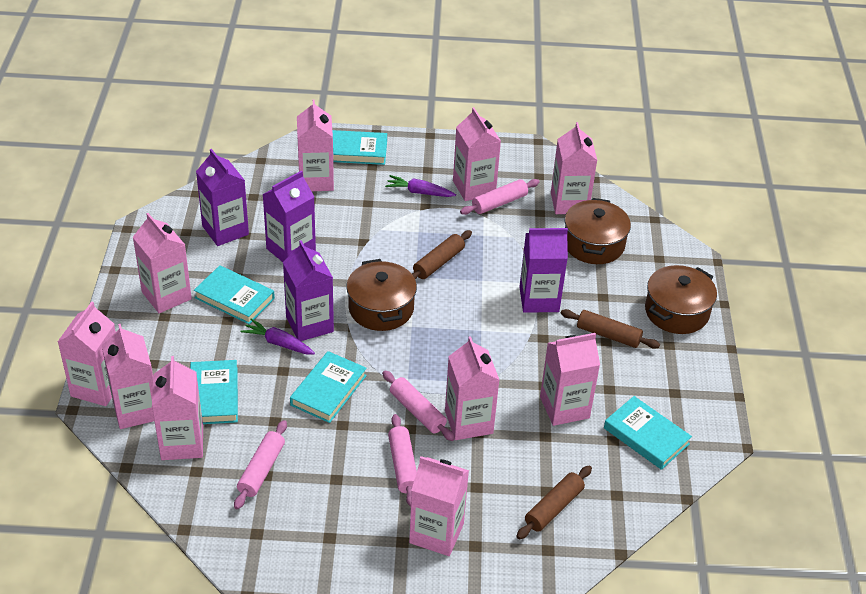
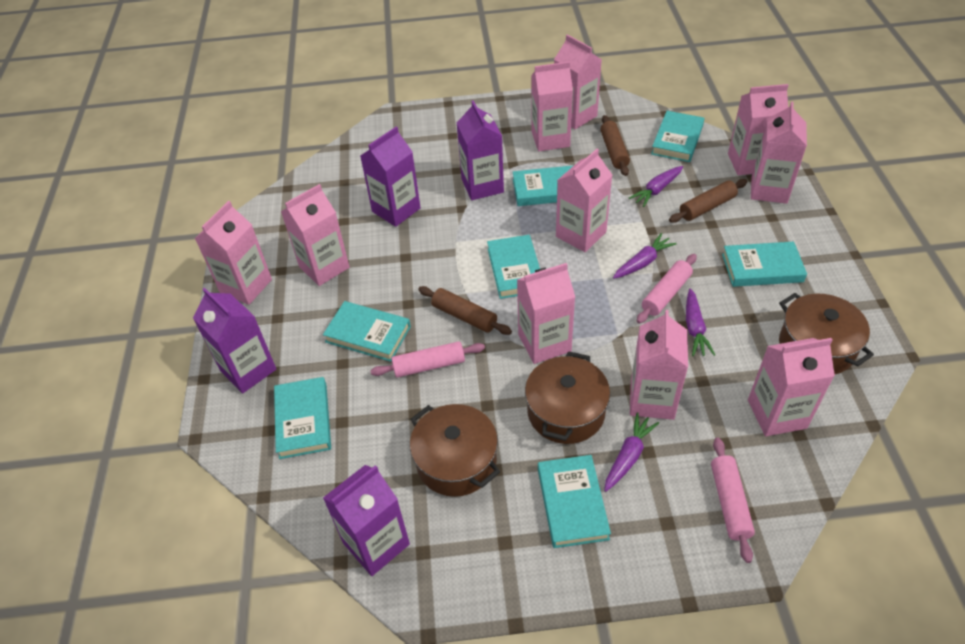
pink rolling pin: [234,420,287,509] [382,371,455,441] [388,414,417,507] [460,179,539,215] = 4 -> [370,341,485,378] [637,254,697,324] [711,437,755,563] = 3
purple carrot: [241,319,315,354] [385,175,456,197] = 2 -> [604,413,659,492] [613,233,677,279] [629,166,683,207] [686,288,715,356] = 4
turquoise book: [190,360,238,424] [194,265,275,324] [290,351,367,423] [332,130,387,165] [604,396,692,470] = 5 -> [274,377,331,459] [323,301,411,362] [487,235,540,299] [513,165,574,206] [538,455,611,548] [651,111,704,162] [722,242,807,287] = 7

